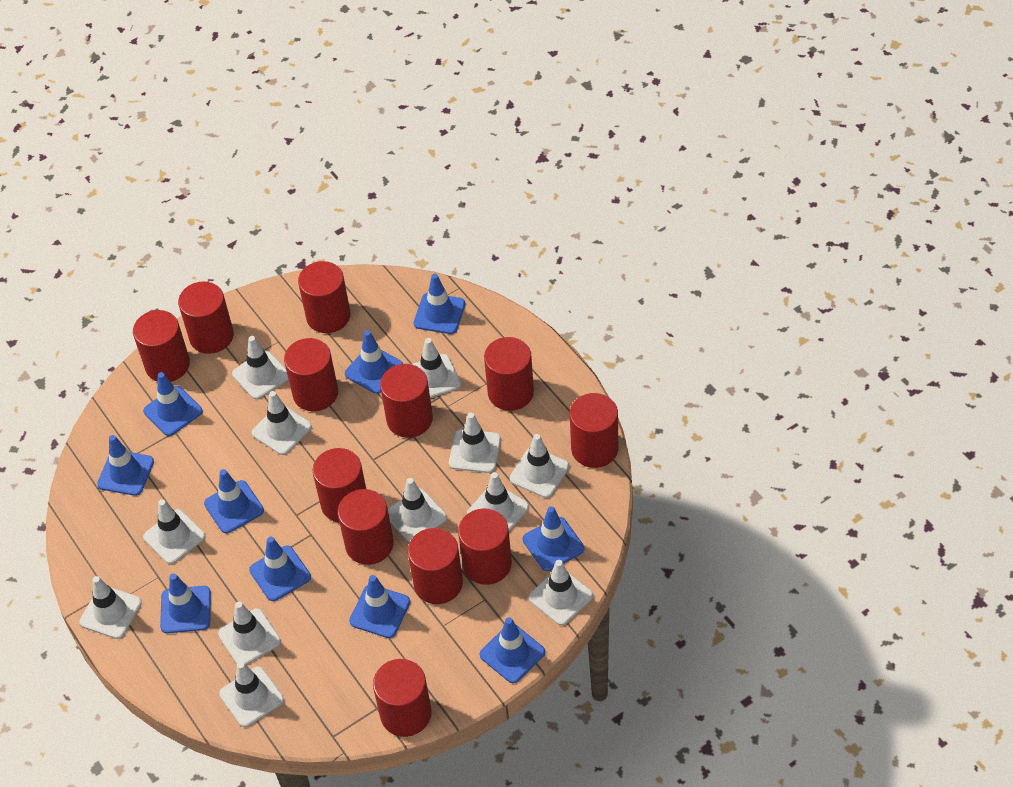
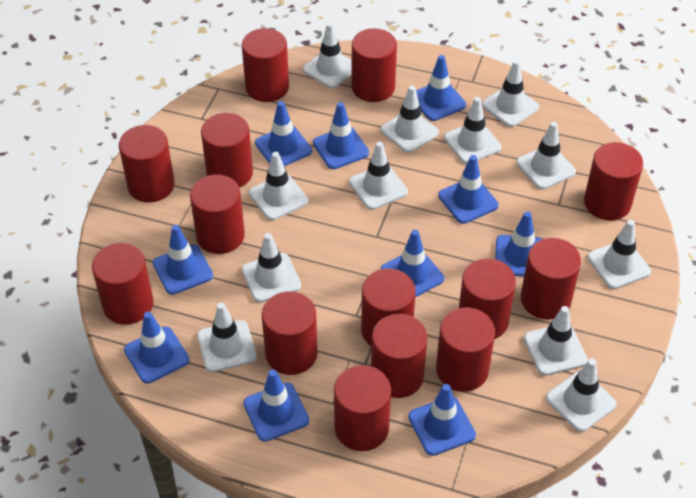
red cylinder: [133,310,190,382] [178,281,234,354] [284,338,338,411] [298,261,351,333] [313,448,366,523] [338,489,394,565] [373,659,432,737] [380,364,433,438] [408,528,463,604] [458,508,512,585] [484,337,534,411] [570,393,618,468] = 12 -> [92,243,154,325] [119,125,175,203] [190,175,245,254] [201,113,253,188] [242,28,289,102] [262,291,318,375] [334,365,391,451] [352,28,397,102] [361,269,416,347] [371,314,427,398] [436,308,495,392] [459,258,516,339] [521,238,581,320] [584,142,643,221] = 14

